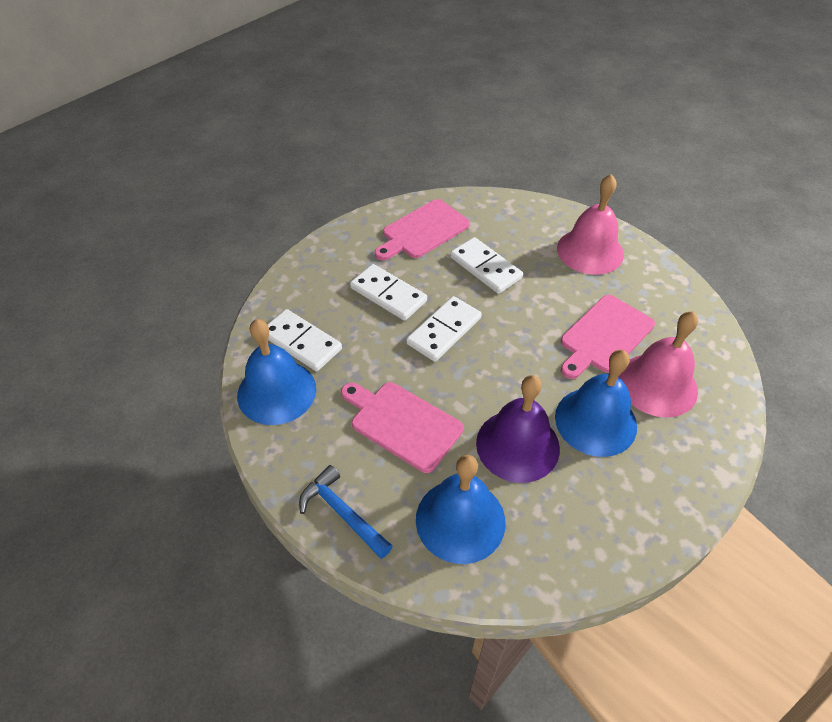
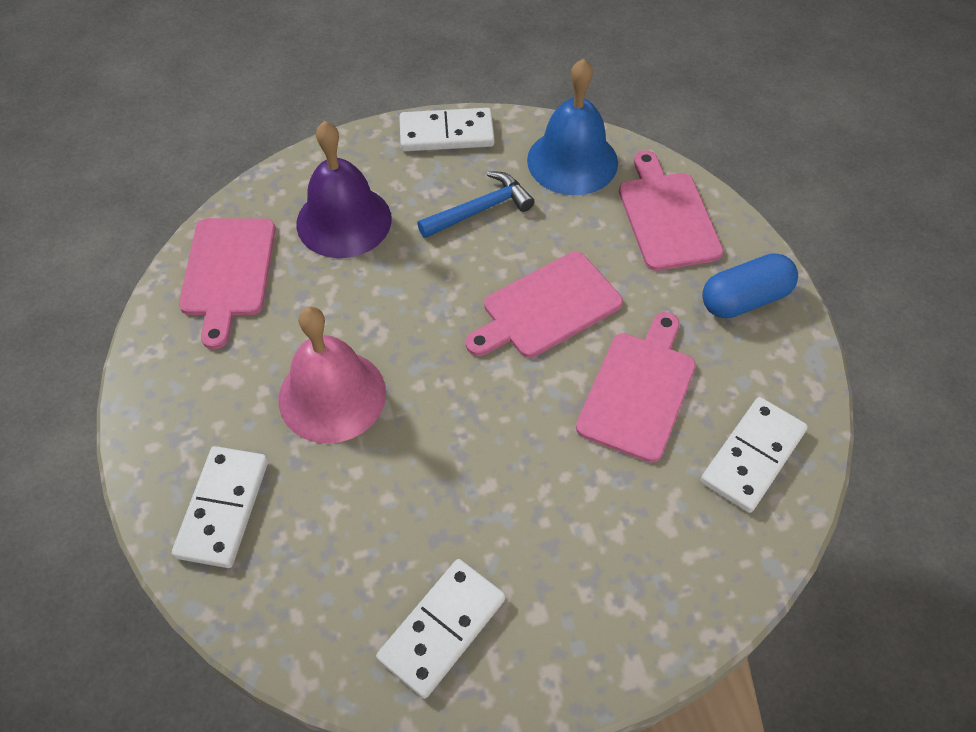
blue bell: [237,319,316,425] [416,455,506,564] [555,350,637,457] = 3 -> [527,58,618,195] = 1
blue capsule: none = 0 -> [702,253,798,319] = 1
pink bell: [557,174,624,275] [618,311,698,417] = 2 -> [279,307,386,444] = 1
pink cutting board: [341,382,464,473] [375,199,470,260] [561,295,655,379] = 3 -> [179,218,276,349] [466,252,623,358] [576,312,696,463] [619,150,724,271] = 4

